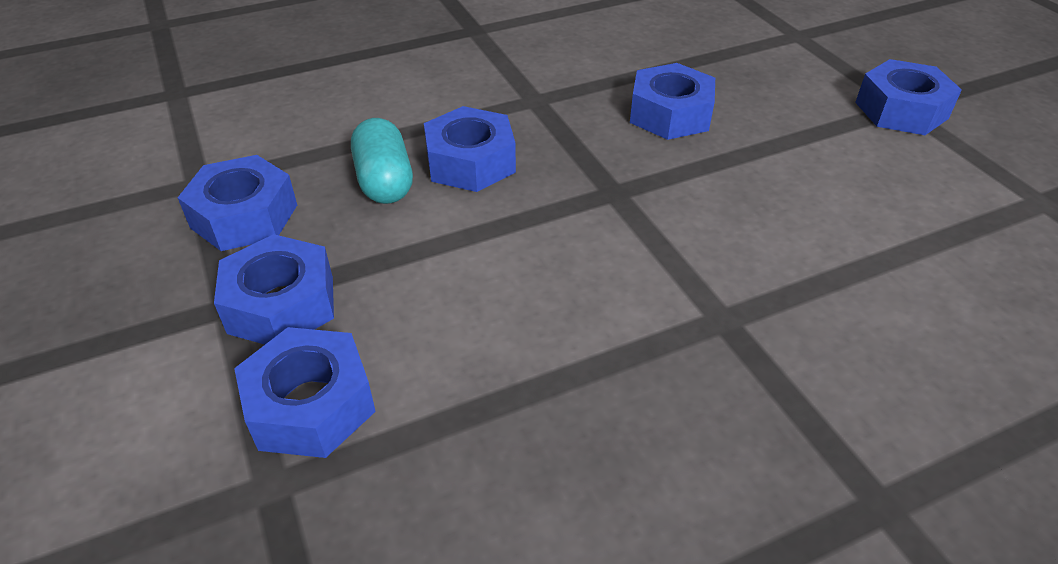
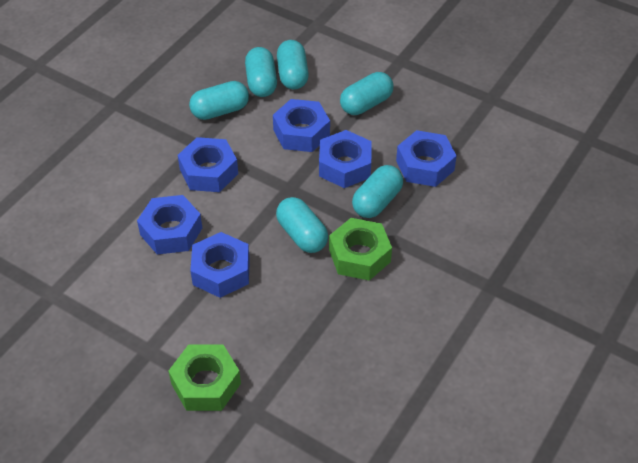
green nut: none = 0 -> [169,344,241,411] [329,218,392,281] = 2
turquoise capsule: [351,118,413,204] = 1 -> [189,81,249,120] [245,47,277,97] [276,197,328,253] [277,40,309,89] [340,72,394,115] [352,165,403,218] = 6

